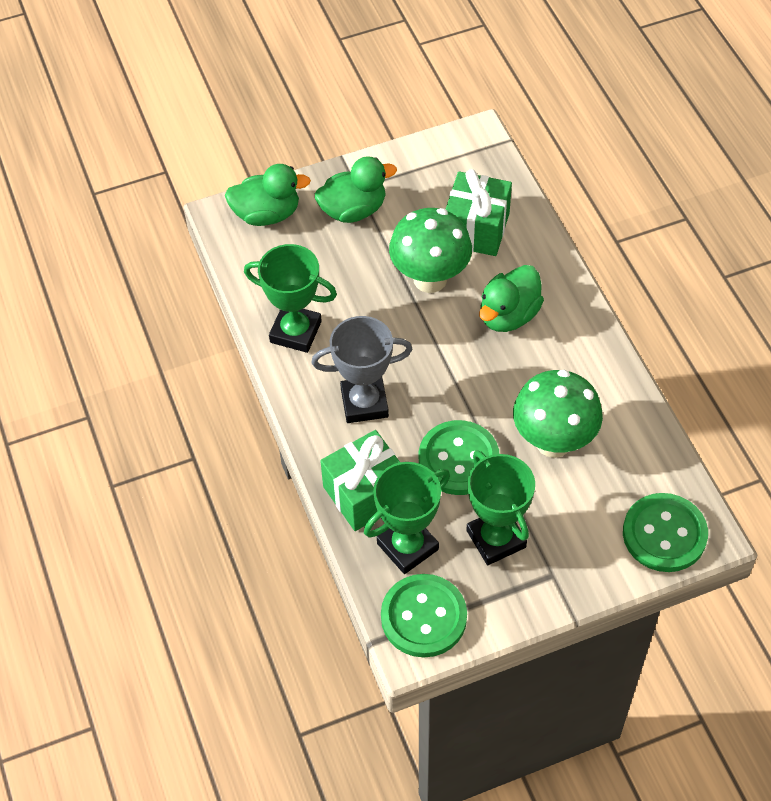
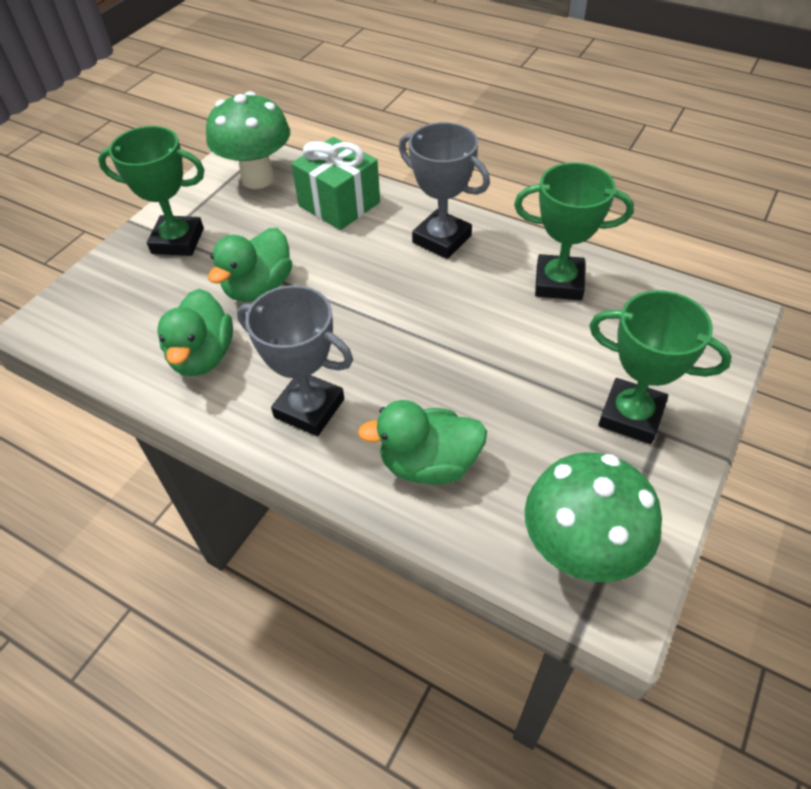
green button: [381,574,467,657] [419,420,499,495] [623,493,708,572] = 3 -> none = 0
green gift: [320,430,400,531] [446,169,512,256] = 2 -> [291,137,380,230] = 1
grey trophy: [311,316,413,423] = 1 -> [237,285,353,436] [399,122,490,259] = 2

